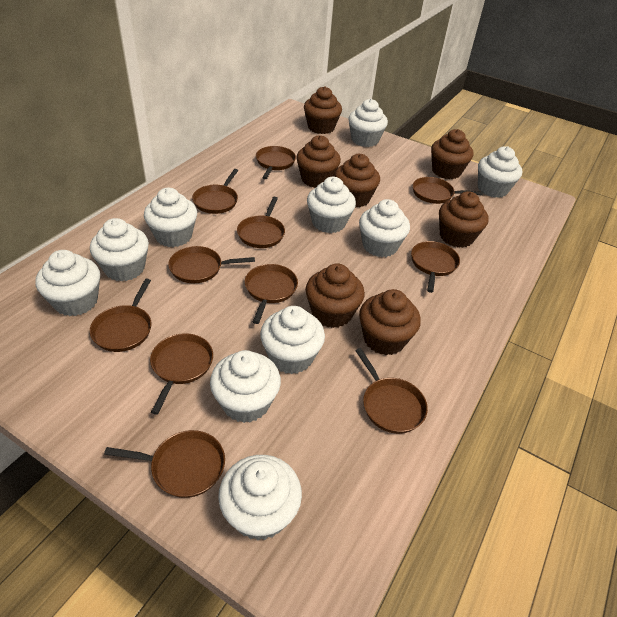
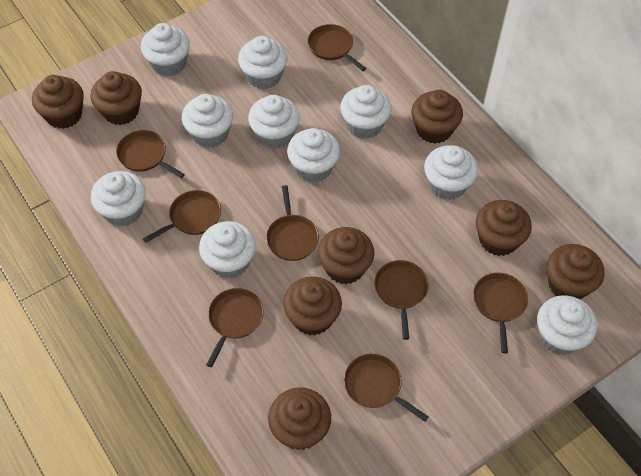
brown cupcake: [296,135,341,188] [304,86,342,134] [305,263,365,328] [334,154,380,207] [359,289,421,355] [431,129,473,179] [439,191,489,248] = 7 -> [32,75,84,129] [90,71,142,125] [268,387,331,450] [283,276,342,335] [318,227,375,284] [412,90,463,144] [476,200,532,256] [547,244,604,299] = 8
brown pan: [90,279,152,352] [104,430,225,498] [150,333,213,415] [168,246,255,283] [192,169,239,214] [237,197,285,248] [245,264,298,324] [256,146,296,179] [355,348,428,434] [411,241,460,293] [413,177,483,204] = 11 -> [116,130,185,178] [143,190,221,243] [206,288,264,367] [266,185,319,261] [308,24,366,71] [344,354,428,422] [374,260,429,340] [473,273,528,353] = 8

